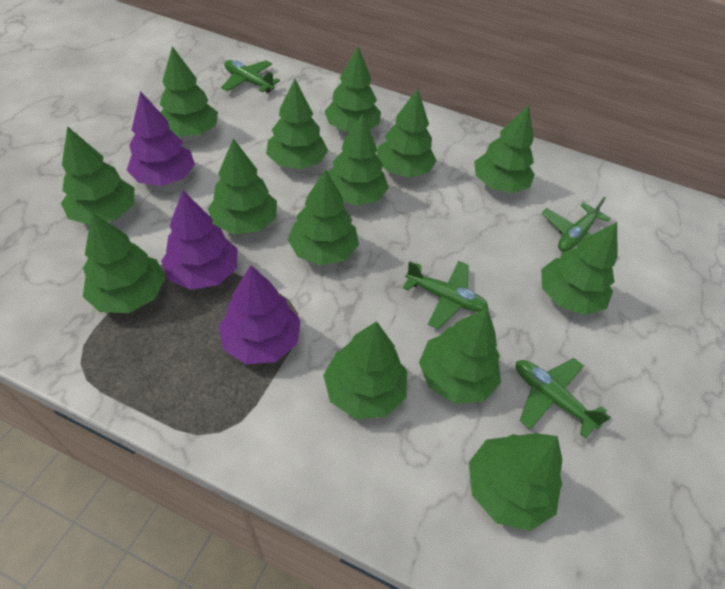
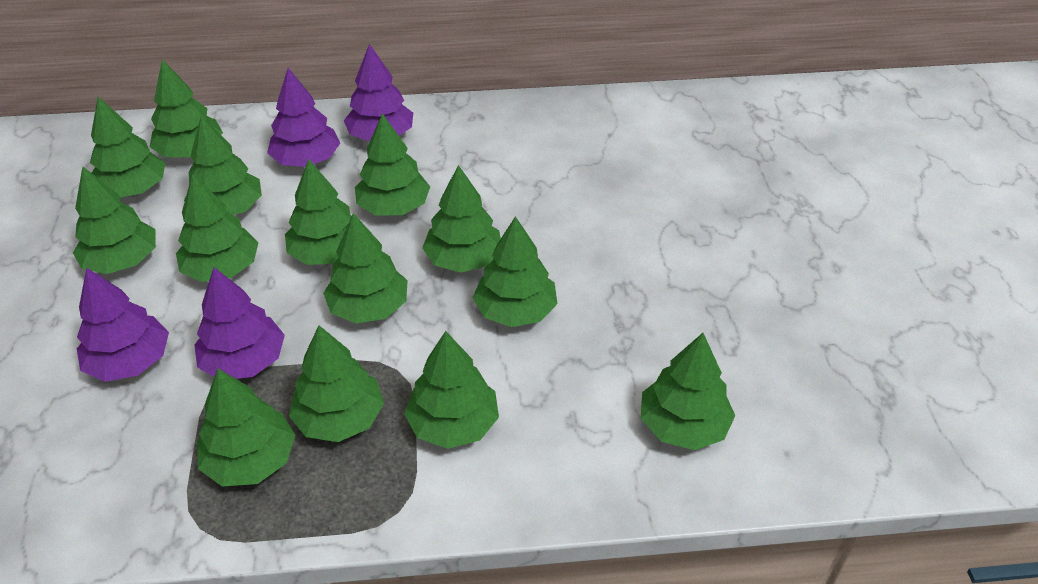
green plane: [221,60,280,93] [403,261,489,329] [516,358,611,438] [542,197,611,252] = 4 -> none = 0
purple tree: [127,91,195,186] [161,190,238,290] [219,265,301,364] = 3 -> [77,268,169,382] [194,267,285,379] [267,68,340,167] [344,44,413,142] = 4

